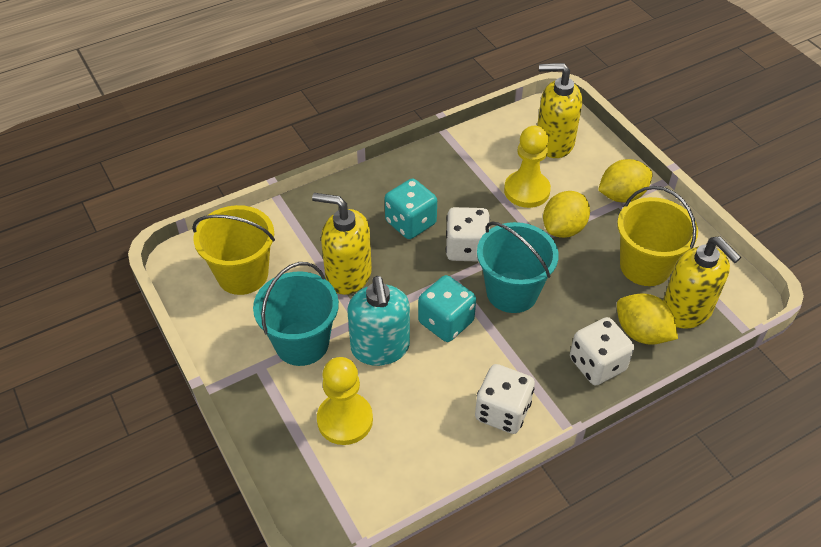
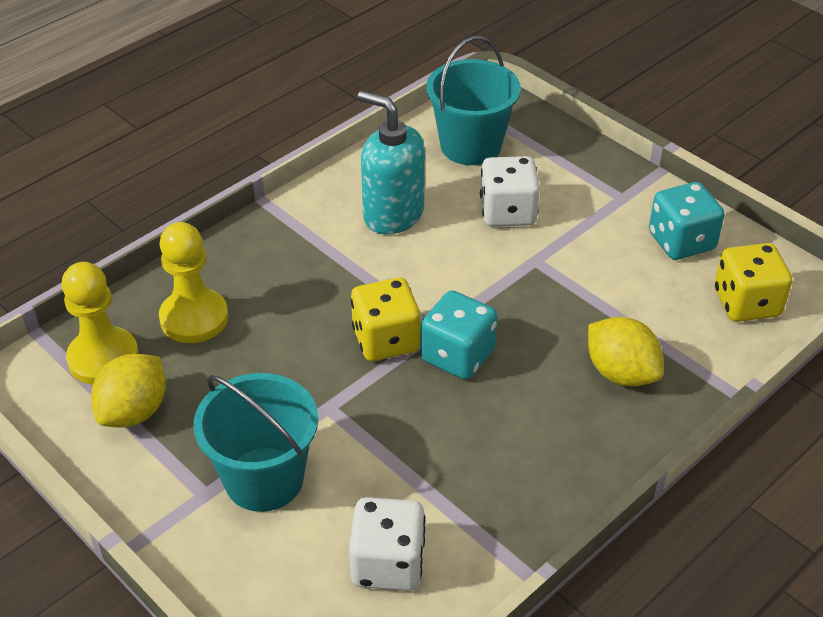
white dice: [446,207,490,262] [475,364,535,434] [570,317,634,385] = 3 -> [349,497,425,591] [480,156,540,227] = 2
yellow bucket: [192,205,275,295] [617,186,698,286] = 2 -> none = 0
yellow dice: none = 0 -> [351,278,421,361] [714,243,792,322] = 2
yellow lemon: [543,191,590,238] [598,159,653,203] [617,293,678,345] = 3 -> [91,353,166,427] [588,317,664,386] = 2
yellow soap dispenser: [312,193,372,295] [537,63,582,158] [663,236,741,329] = 3 -> none = 0

